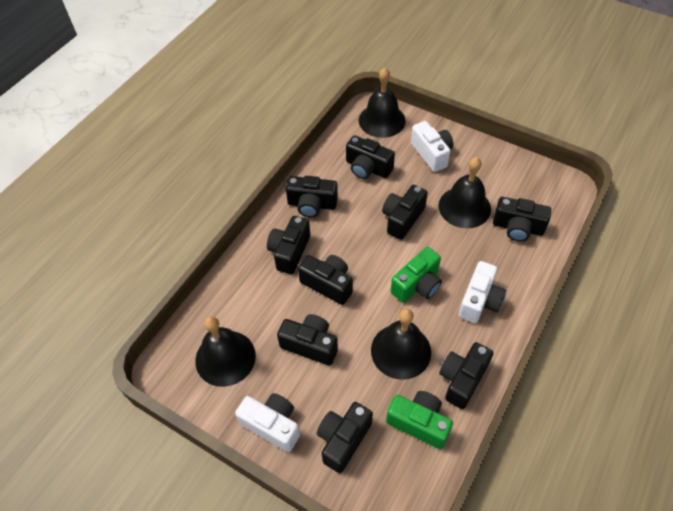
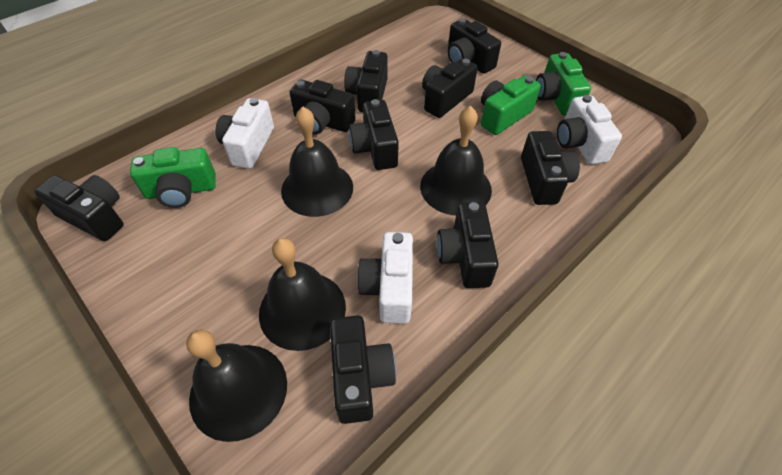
green camera: [386,391,453,449] [391,247,442,303] = 2 -> [130,147,216,208] [481,75,541,135] [536,52,591,116] = 3

